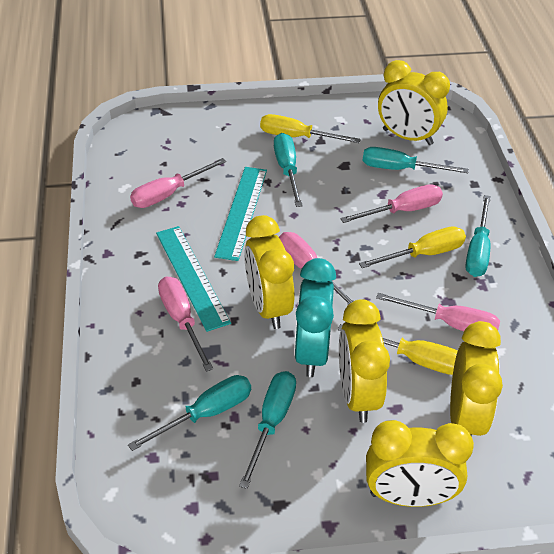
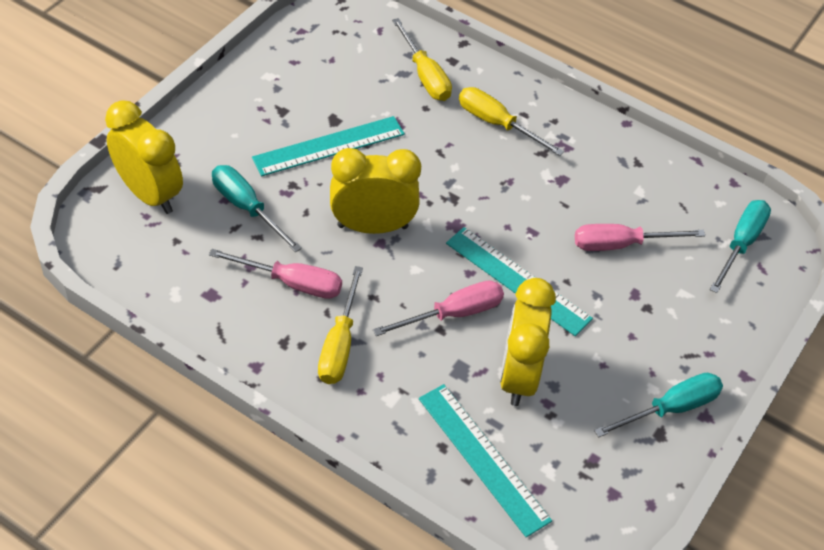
pink screwdriver: [130,158,226,208] [158,276,213,372] [279,232,354,305] [340,184,443,223] [376,293,500,331] = 5 -> [209,249,342,299] [373,280,504,336] [575,224,705,251] = 3
turquoise clock: [294,258,336,377] = 1 -> none = 0
turquoise ruler: [156,226,231,332] [214,167,267,261] = 2 -> [252,116,405,176] [419,384,552,537] [446,227,593,336] = 3
turquoise screwdriver: [128,375,251,451] [239,371,296,489] [274,133,303,207] [363,147,469,173] [466,195,491,277] = 5 -> [212,165,302,253] [594,373,723,438] [710,200,771,293] = 3
yellow clock: [244,215,294,329] [339,299,390,423] [366,420,474,507] [378,60,450,145] [450,321,503,436] = 5 -> [105,100,183,214] [330,148,421,234] [500,278,556,406] = 3

